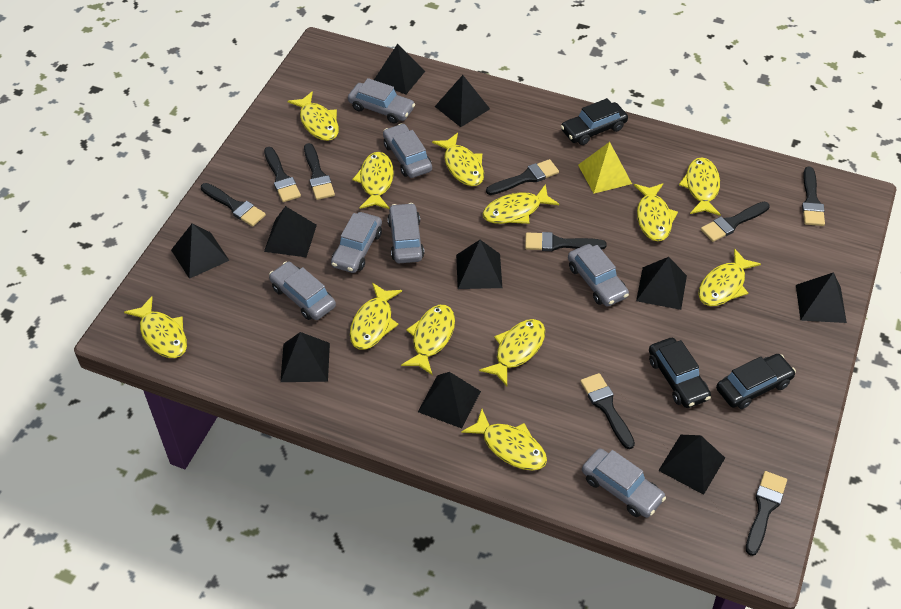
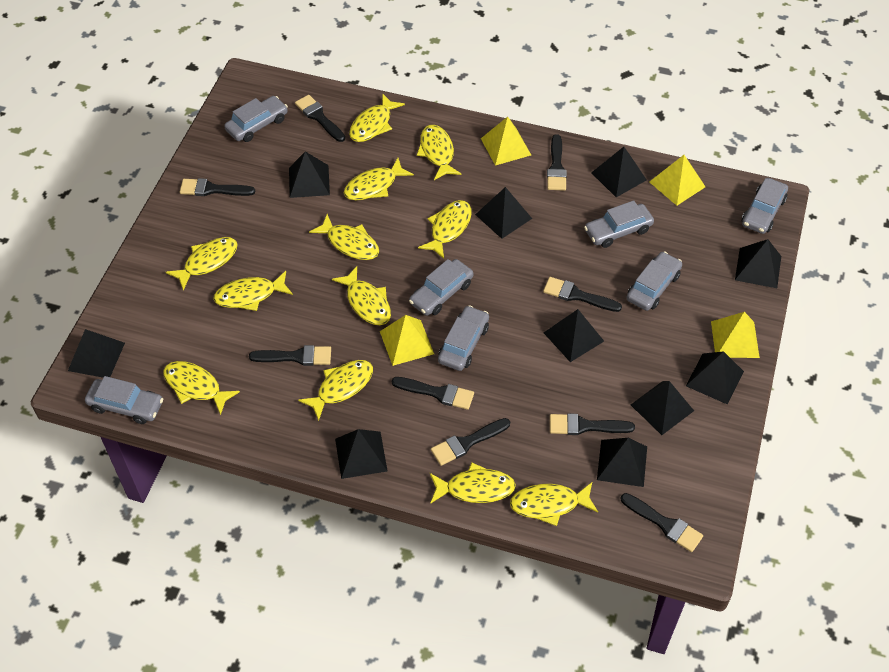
black car: [561,98,628,145] [649,338,711,408] [716,354,796,409] = 3 -> none = 0
yellow pyramid: [578,142,632,193] = 1 -> [380,315,434,366] [481,117,531,166] [650,155,705,206] [711,312,760,358] = 4

